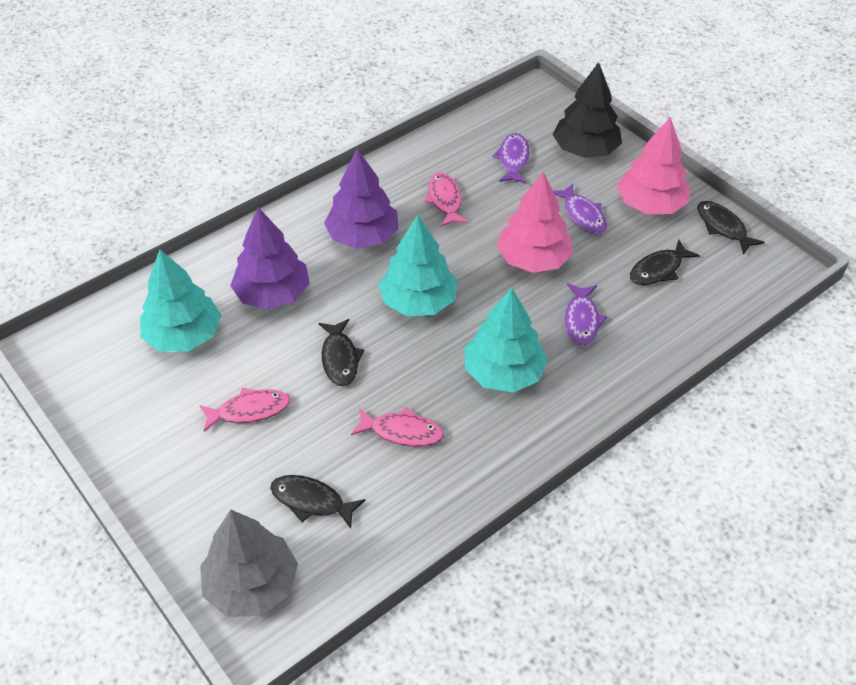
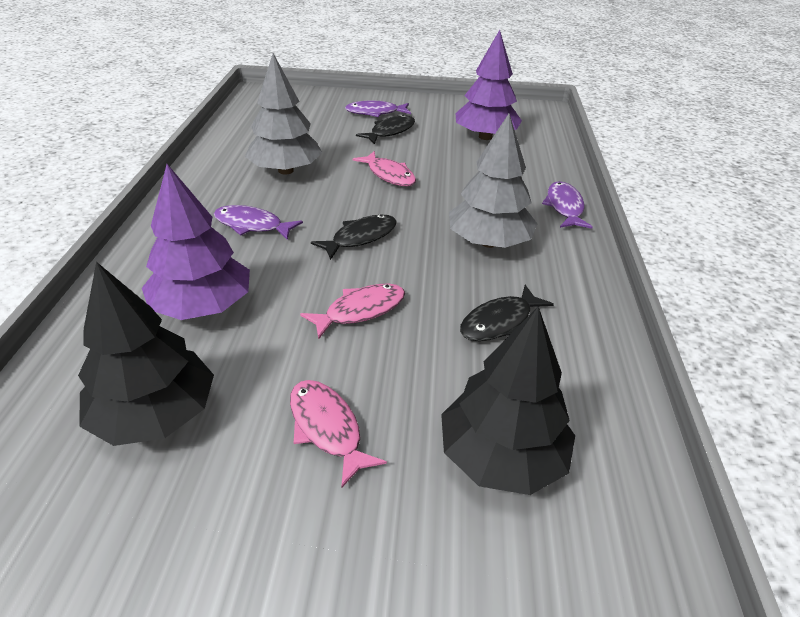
black fish: [270,475,365,529] [319,319,364,386] [630,239,700,285] [697,201,765,255] = 4 -> [311,215,397,260] [356,115,415,144] [460,285,554,341] = 3
black tree: [553,62,622,158] = 1 -> [78,262,214,446] [441,306,575,495] = 2
grey tree: [200,509,298,617] = 1 -> [245,53,322,175] [449,114,537,248] = 2
pink tree: [497,172,573,273] [617,117,689,214] = 2 -> none = 0
turquoise tree: [140,250,222,352] [379,215,457,316] [465,288,548,393] = 3 -> none = 0

